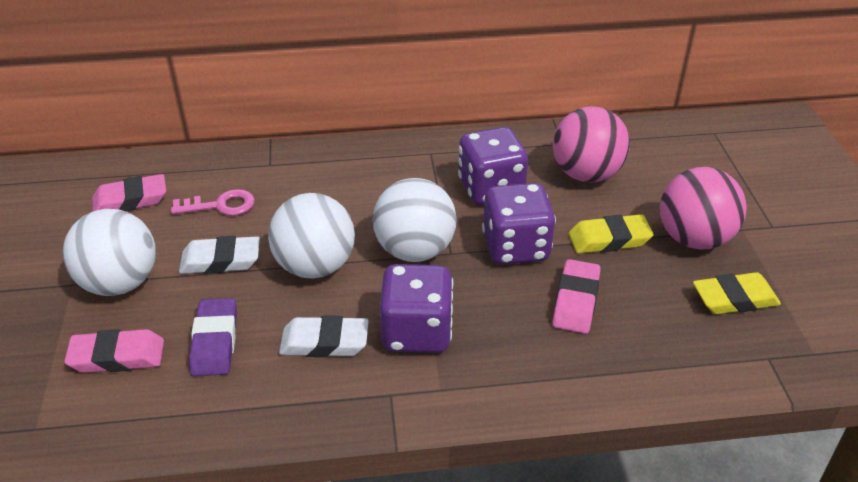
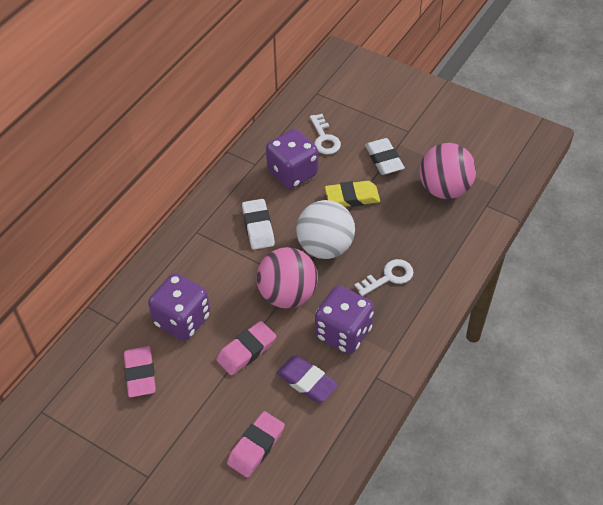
pink key: [171,189,255,216] = 1 -> none = 0
white ball: [63,209,156,296] [268,193,355,279] [373,178,457,262] = 3 -> [296,200,355,259] = 1
white key: none = 0 -> [310,114,341,155] [354,259,414,296] = 2
yellow eraser: [569,214,654,253] [693,272,781,314] = 2 -> [325,181,380,207] = 1

